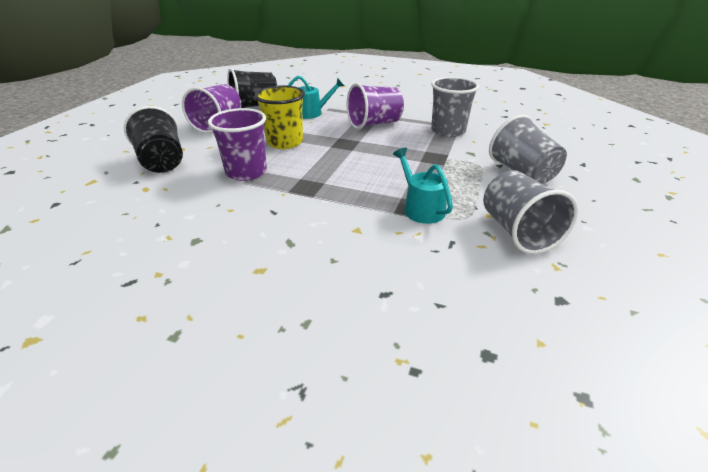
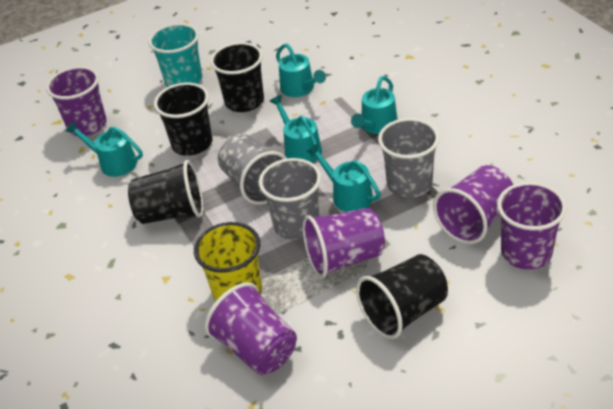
black cup: [124,106,183,173] [227,68,277,108] = 2 -> [128,160,203,224] [154,83,212,156] [210,42,264,112] [356,254,448,339] = 4
purple cup: [182,84,241,133] [208,108,267,181] [347,83,404,129] = 3 -> [46,66,107,136] [204,282,297,375] [303,208,385,278] [433,165,513,244] [497,182,567,270] = 5
turquoise cup: none = 0 -> [148,23,202,87] = 1
turquoise watering can: [287,76,344,119] [393,148,453,224] = 2 -> [65,121,143,177] [269,95,322,163] [276,44,326,97] [307,143,381,212] [351,76,398,134] = 5

